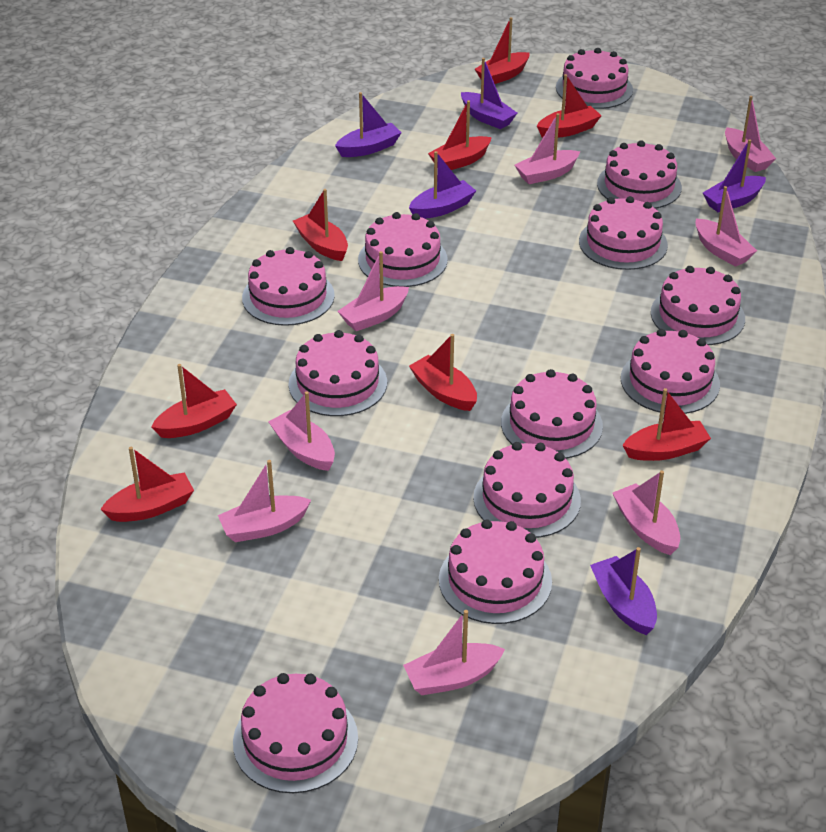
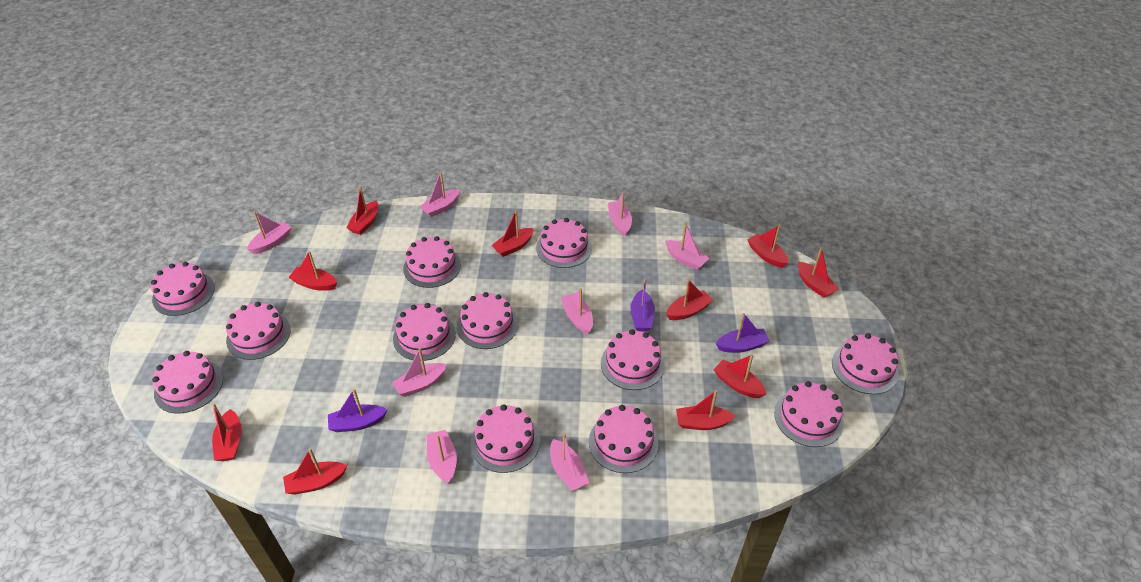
purple boat: [335,92,402,157] [409,151,476,219] [461,58,517,129] [590,547,657,635] [703,139,766,212] = 5 -> [328,389,387,432] [631,278,655,331] [716,313,770,353] = 3
red boat: [100,447,194,522] [151,364,237,438] [293,189,348,261] [409,334,477,411] [428,100,492,170] [475,17,529,84] [537,74,602,138] [622,388,711,461] = 8 -> [212,403,242,461] [283,448,347,495] [288,251,337,291] [346,186,378,235] [491,210,534,257] [666,279,713,320] [676,390,735,430] [713,354,766,398] [747,224,788,268] [798,247,839,298] = 10

